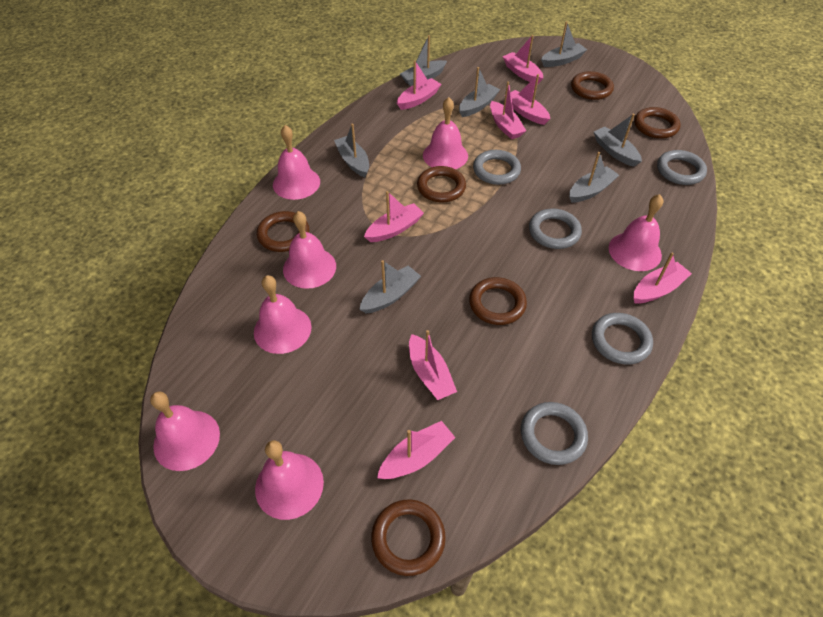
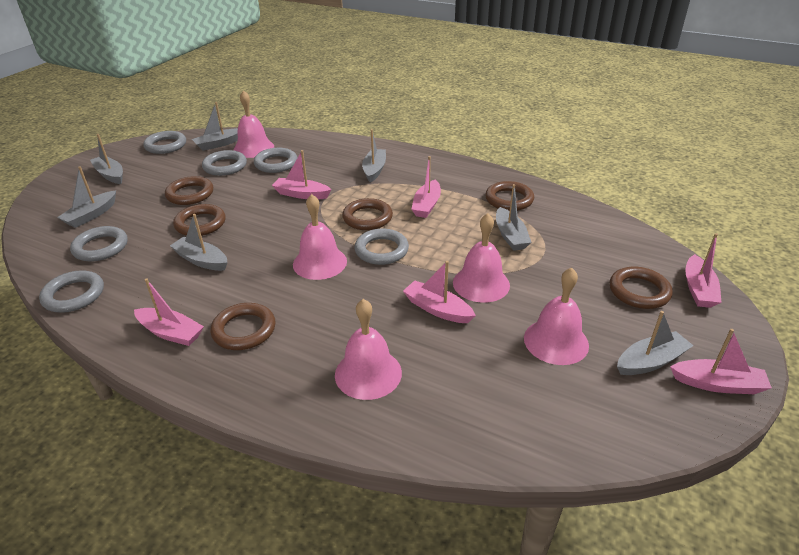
grey ring: [473,150,521,185] [521,402,588,465] [529,208,582,249] [592,313,653,365] [657,150,707,185] = 5 -> [39,270,104,313] [70,226,128,261] [143,131,186,154] [202,150,247,176] [254,148,298,173] [354,229,409,265] = 6
pink bell: [150,391,220,471] [254,275,312,354] [255,440,324,520] [273,125,320,200] [283,211,336,289] [423,97,468,169] [609,194,663,271] = 7 -> [234,90,274,158] [293,194,347,280] [335,299,402,400] [453,213,510,303] [524,267,589,365] = 5
pink boat: [364,191,424,242] [377,421,456,479] [397,60,441,110] [409,330,457,400] [490,81,526,139] [502,35,543,84] [510,74,550,125] [633,253,692,303] = 8 -> [134,278,204,346] [272,150,331,199] [403,261,476,323] [411,156,441,218] [670,329,772,394] [685,233,722,308] = 6

